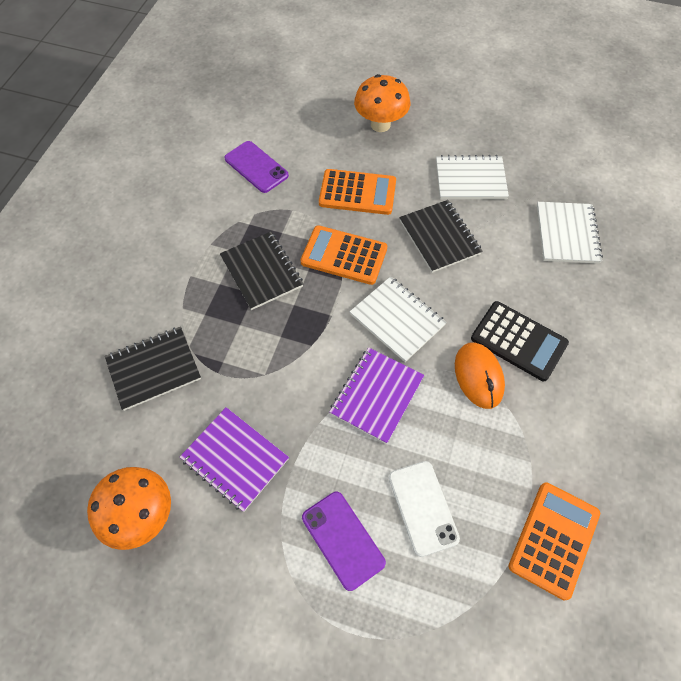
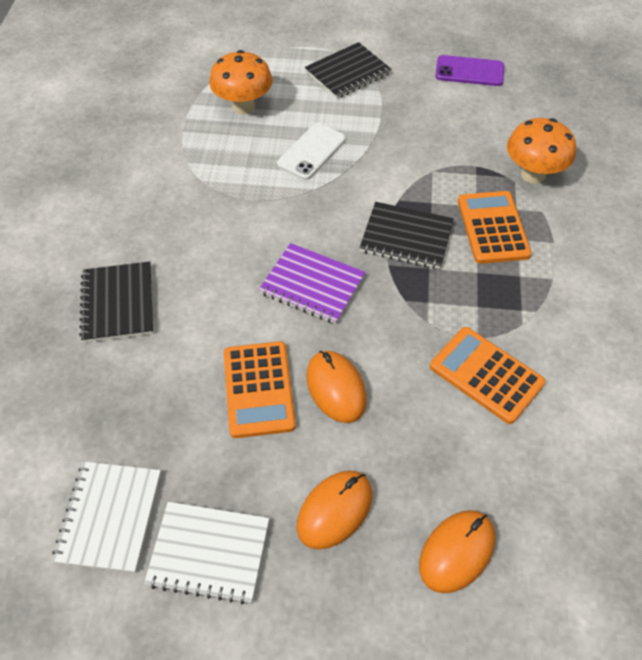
black calculator: [471,301,569,381] = 1 -> none = 0
orange mouse: [455,342,505,409] = 1 -> [297,471,372,550] [306,351,367,423] [419,510,495,593] = 3
purple notebook: [180,407,289,512] [329,347,424,444] = 2 -> [259,243,366,324] = 1
purple phone: [225,141,289,193] [302,492,386,591] = 2 -> [435,55,504,86] = 1
white notebook: [350,276,447,362] [436,155,509,199] [537,202,603,264] = 3 -> [52,462,161,573] [144,502,269,604] = 2

